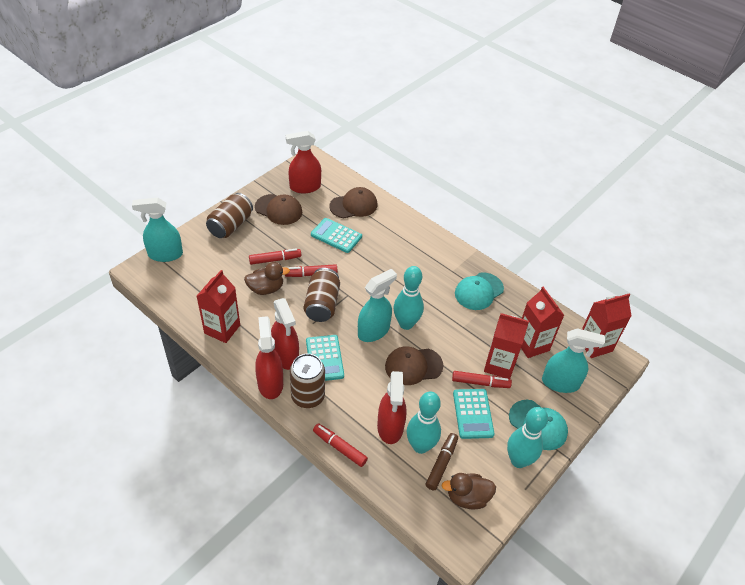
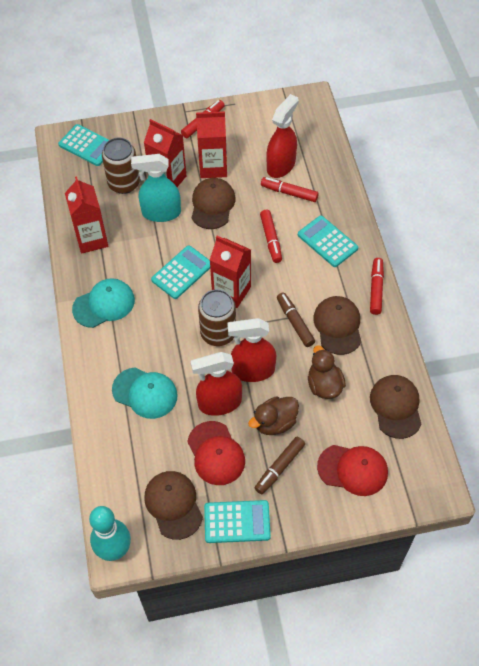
brown can: [206,193,253,238] [290,354,325,408] [304,268,340,322] = 3 -> [102,138,140,194] [198,289,236,346] = 2
brown cap: [255,194,302,225] [329,187,377,219] [385,346,443,385] = 3 -> [144,471,203,540] [192,178,235,229] [313,296,361,355] [370,375,422,439] = 4
brown marker: [426,433,458,490] = 1 -> [255,437,305,494] [277,292,315,347] = 2
red cap: none = 0 -> [187,421,245,485] [317,445,388,496] = 2
red spray bottle: [255,316,283,399] [271,298,299,370] [286,131,321,193] [377,371,407,444] = 4 -> [191,352,242,416] [228,318,276,382] [266,94,299,178] = 3
turquoise bowling pin: [394,266,424,330] [407,392,441,454] [507,407,548,468] = 3 -> [89,506,131,561] = 1
turquoise calculator: [306,335,344,381] [311,218,362,253] [453,389,495,439] = 3 -> [58,124,109,166] [151,245,210,299] [204,500,271,543] [298,216,358,267] = 4
turquoise spray bottle: [132,198,183,262] [358,269,397,342] [542,328,605,393] = 3 -> [131,154,181,222] = 1

